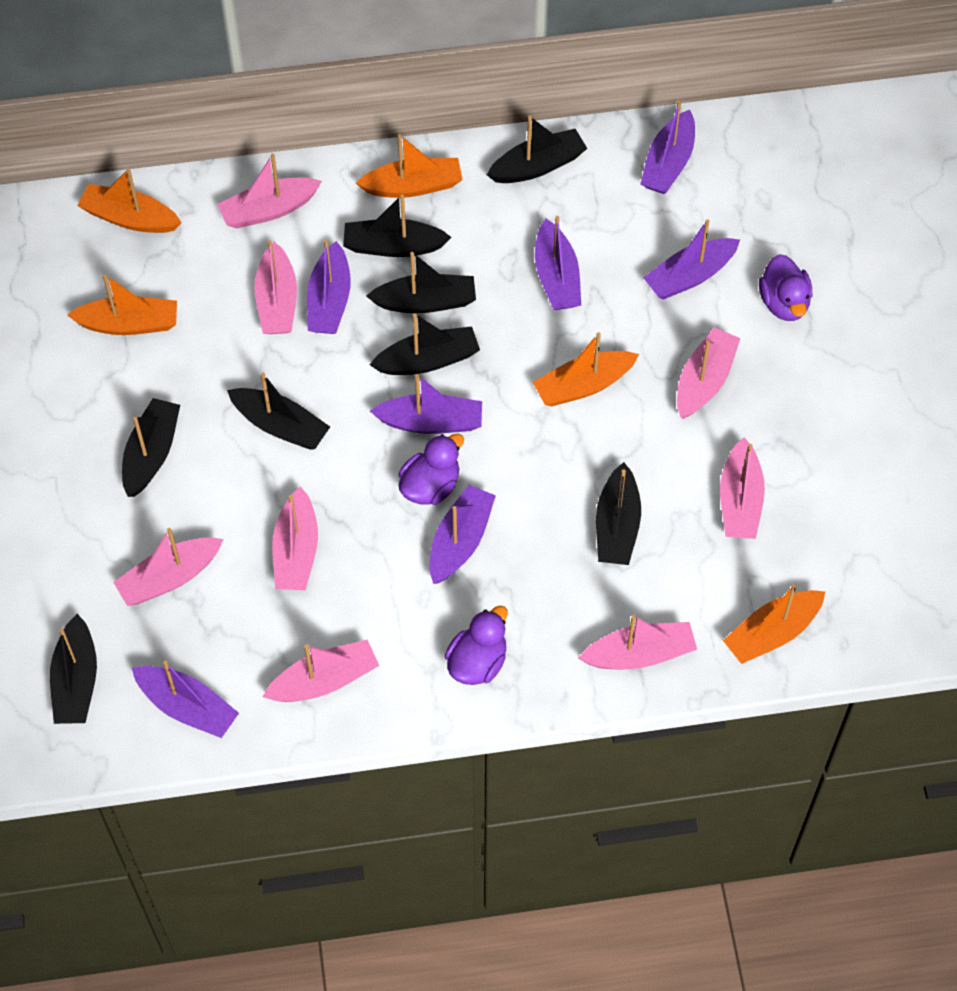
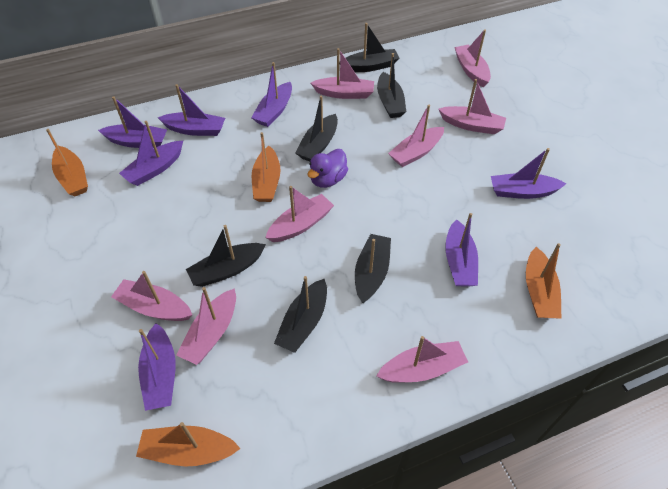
black boat: [50,614,97,724] [122,398,180,497] [227,373,330,450] [343,194,452,257] [366,252,476,313] [370,314,480,375] [487,116,588,183] [596,462,641,565] = 8 -> [186,225,266,287] [274,276,327,353] [295,96,338,162] [339,23,399,72] [355,234,391,303] [377,53,406,118] = 6
orange boat: [67,274,177,335] [77,168,181,233] [356,134,463,198] [533,332,639,406] [723,584,825,664] = 5 -> [46,129,88,196] [136,422,241,466] [252,132,280,202] [526,243,561,319] = 4
purple duck: [398,434,464,505] [445,606,508,685] [759,254,812,321] = 3 -> [308,149,348,188] = 1

